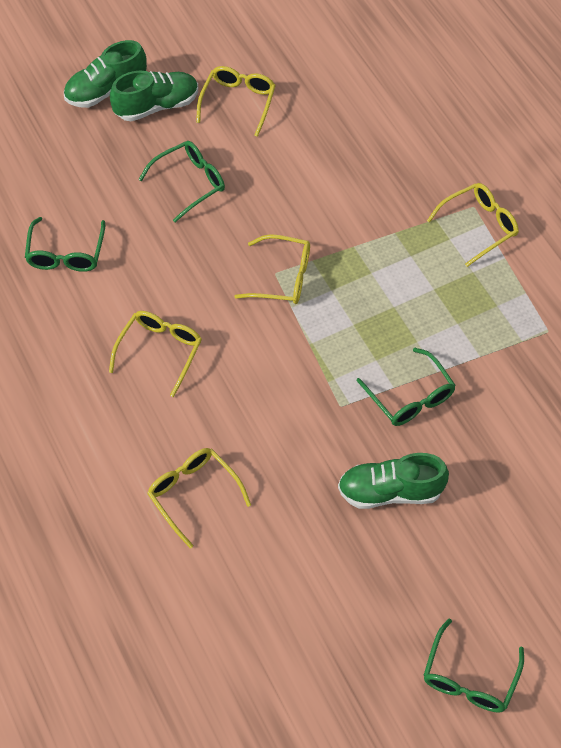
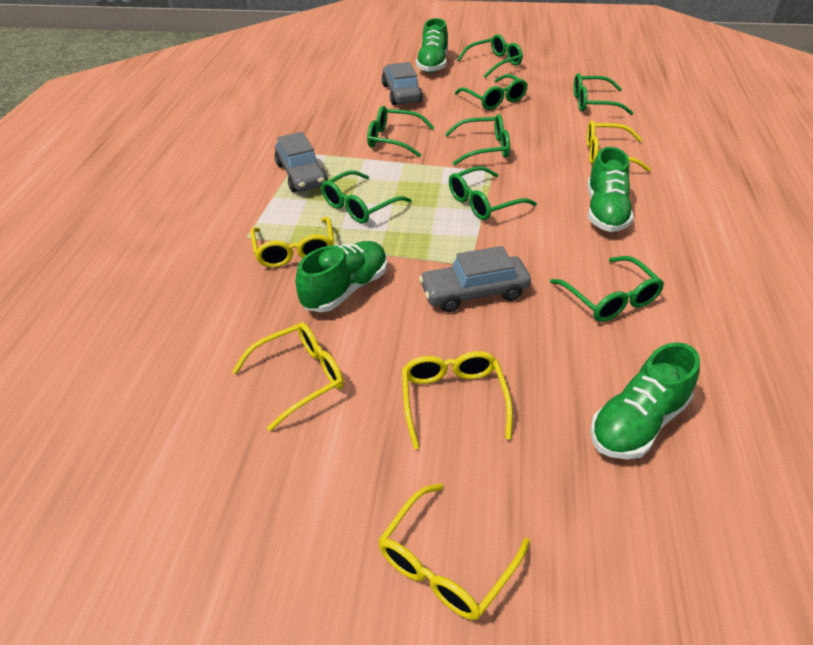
green glasses: [25,217,105,272] [138,141,225,222] [356,348,456,426] [423,618,524,713] = 4 -> [321,170,412,223] [367,106,435,158] [445,114,510,166] [449,166,537,220] [455,74,528,110] [457,34,523,78] [550,256,664,322] [574,73,633,115] = 8
green shoe: [64,40,147,108] [110,70,198,121] [338,453,449,509] = 3 -> [296,241,387,312] [416,18,448,73] [587,147,634,232] [590,342,700,459] = 4
grey car: none = 0 -> [275,132,327,192] [382,62,423,105] [419,246,531,312] = 3

